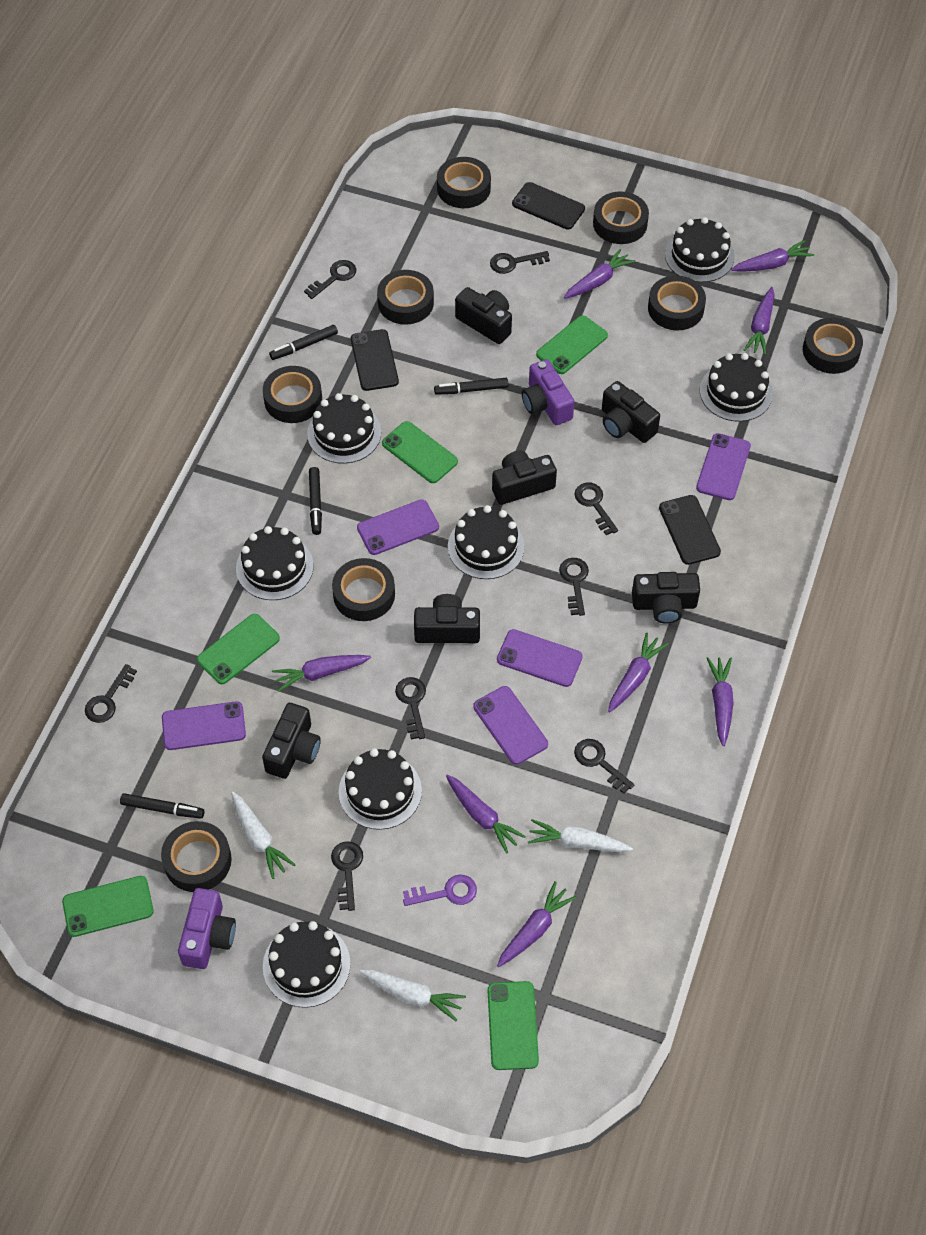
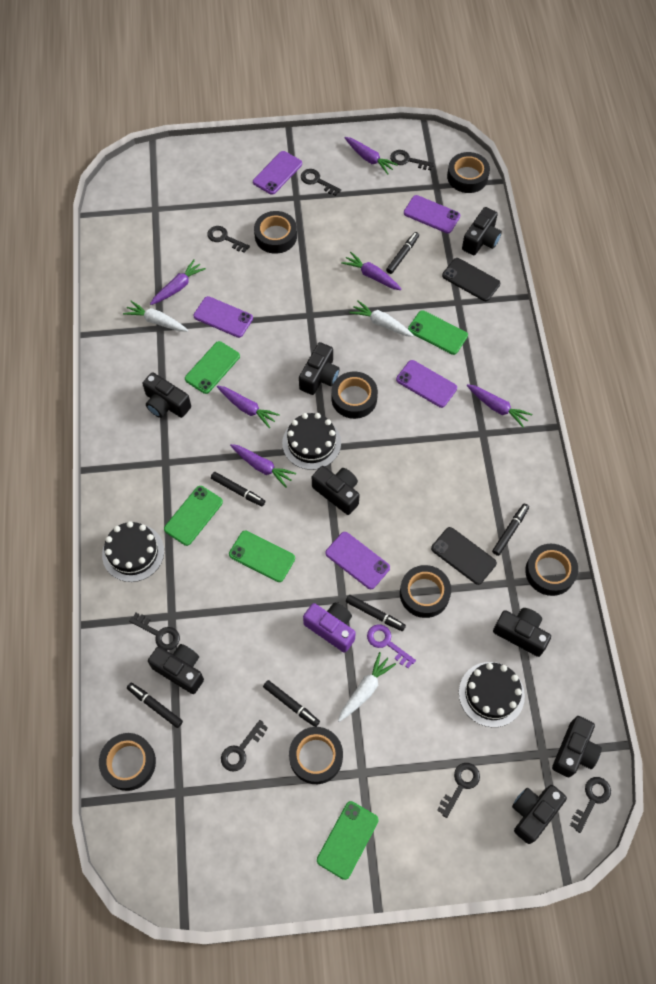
black cake: [236,526,313,600] [263,921,351,1008] [307,393,381,464] [339,748,422,830] [448,505,525,579] [665,217,735,282] [700,353,773,422] = 7 -> [102,521,164,582] [282,413,341,470] [459,662,525,727] = 3
black camera: [262,703,321,779] [414,594,480,643] [455,287,512,344] [492,451,557,505] [602,381,660,443] [632,572,700,624] = 6 -> [142,372,191,418] [148,644,204,694] [299,342,339,395] [312,466,360,515] [462,207,502,255] [493,608,551,657] [512,785,567,844] [552,716,602,777] = 8
black key: [85,664,137,723] [304,260,356,299] [331,841,363,911] [395,677,426,739] [490,251,550,274] [559,558,589,616] [574,739,634,794] [575,483,618,535] = 8 -> [129,613,180,651] [207,226,250,253] [221,720,268,772] [301,169,341,196] [390,150,434,170] [437,763,480,818] [570,777,611,833] = 7
black marker: [120,793,204,818] [269,325,338,360] [309,467,322,535] [434,378,508,395] = 4 -> [127,683,183,728] [211,472,265,506] [263,680,320,727] [346,595,406,631] [386,232,419,274] [492,504,529,556] = 6
black phone: [351,329,399,391] [512,182,585,229] [659,495,721,565] = 3 -> [431,527,497,585] [442,258,500,301] = 2
black tape: [161,821,232,892] [263,366,322,423] [332,558,395,621] [377,270,434,325] [437,157,491,208] [593,192,649,244] [648,275,706,330] [803,318,863,374] = 8 -> [99,733,156,791] [254,211,297,254] [289,727,343,784] [331,372,378,419] [400,565,451,618] [447,152,490,193] [525,544,578,596] = 7
purple camera: [178,888,236,969] [522,359,574,425] = 2 -> [303,603,356,653] = 1
purple carrot: [272,655,371,692] [446,775,526,854] [497,881,576,967] [564,249,635,299] [608,632,668,712] [707,657,734,746] [731,240,814,272] [744,287,775,355] = 8 -> [150,259,206,305] [217,385,280,428] [230,444,296,488] [341,252,402,290] [345,137,398,174] [466,384,533,428] = 6

